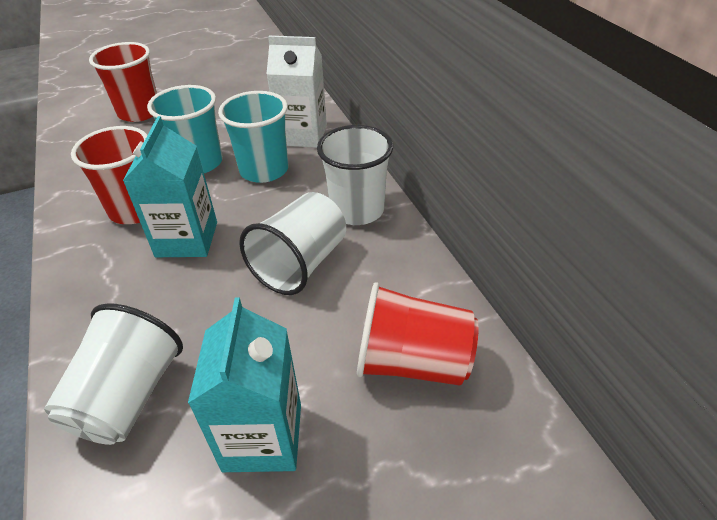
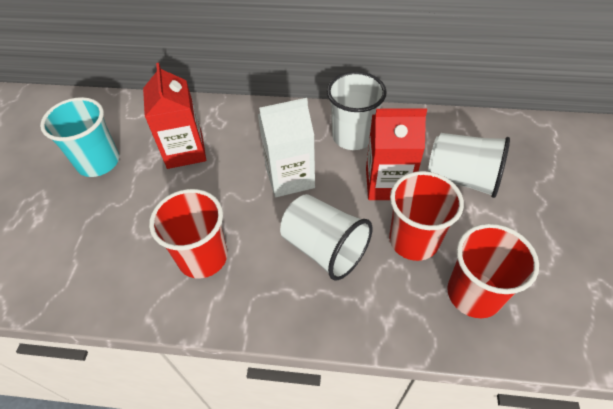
red carton: none = 0 -> [143,63,206,169] [366,108,427,200] = 2
turquoise carton: [123,116,217,257] [188,297,301,472] = 2 -> none = 0
turquoise cup: [147,85,223,173] [218,91,288,183] = 2 -> [40,97,119,177] = 1

